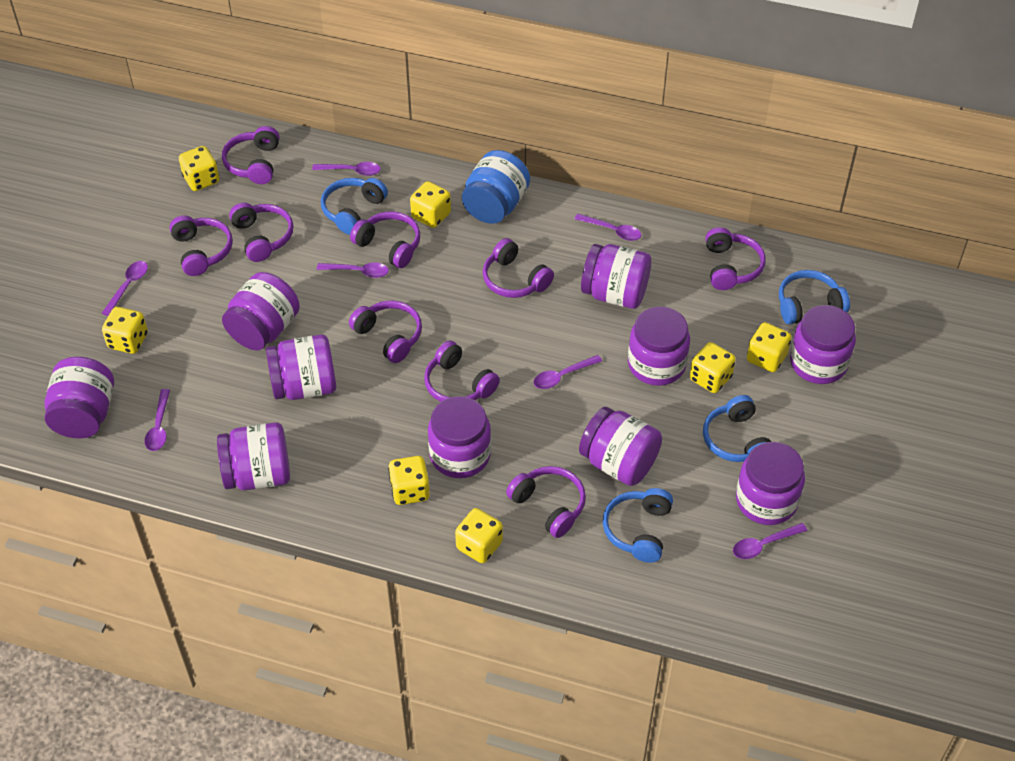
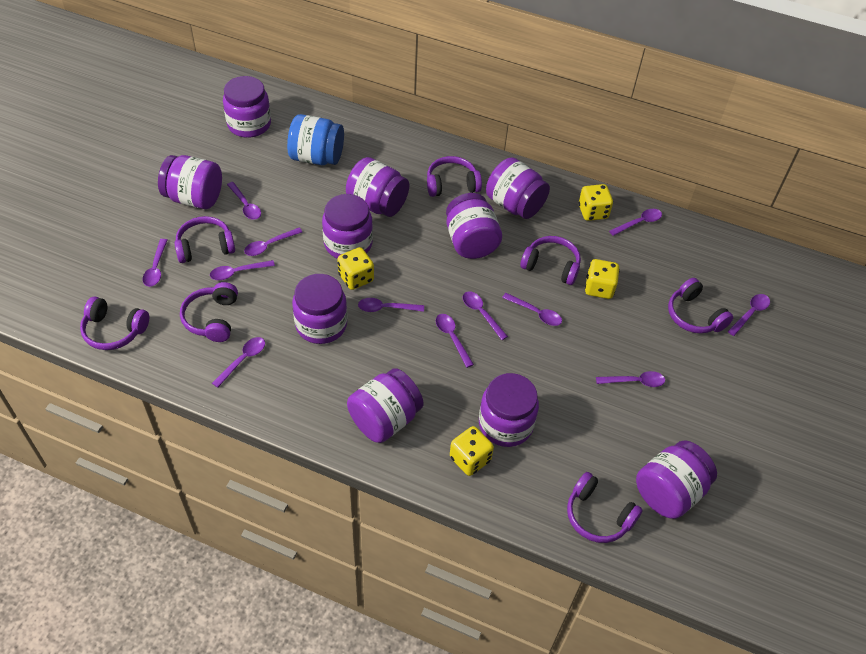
blue headphones: [321,178,388,235] [603,488,673,563] [703,395,771,462] [779,270,850,325] = 4 -> none = 0
purple headphones: [169,215,233,276] [222,126,279,184] [229,202,293,262] [349,300,422,363] [350,211,420,268] [424,341,500,402] [483,238,554,298] [506,466,586,538] [705,227,766,290] = 9 -> [80,297,149,350] [174,216,235,263] [180,282,238,342] [427,156,482,197] [520,236,581,285] [567,472,643,543] [668,278,733,333] = 7
purple spoon: [102,261,148,316] [144,389,170,451] [312,162,381,176] [317,262,389,278] [534,355,602,389] [574,213,641,241] [733,523,807,559] = 7 -> [142,239,167,287] [210,260,275,280] [212,337,265,388] [227,182,261,220] [244,228,302,256] [358,298,424,312] [436,314,474,368] [463,292,508,340] [502,293,562,326] [596,371,665,387] [609,209,662,236] [727,294,770,336] = 12
yellow dice: [102,307,148,354] [179,146,219,191] [388,456,430,505] [410,181,451,228] [455,508,503,563] [690,342,736,393] [747,322,791,372] = 7 -> [337,247,374,290] [450,426,494,476] [579,184,613,221] [585,259,620,299] = 4

